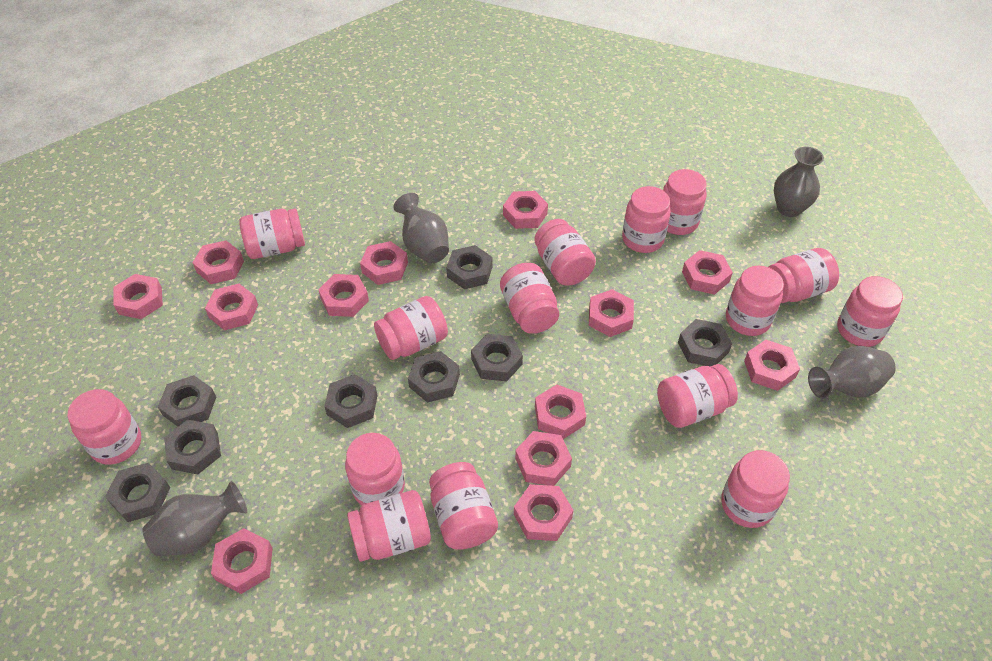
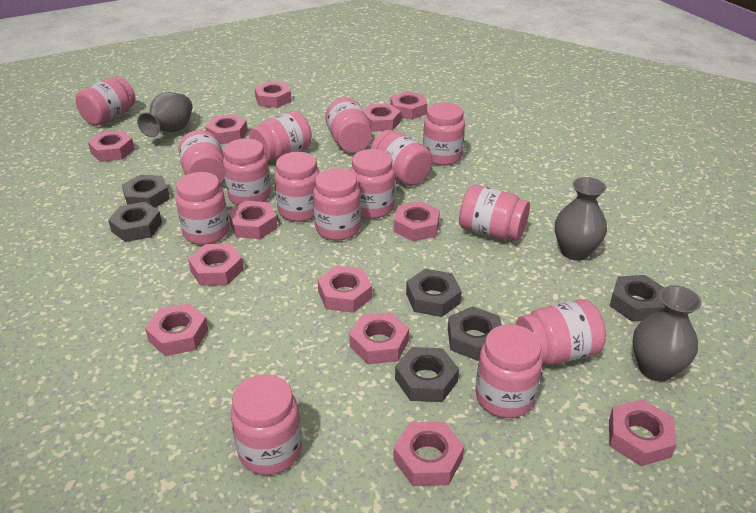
grey nut: [105,463,170,522] [158,375,216,427] [164,420,221,474] [324,374,378,428] [408,351,460,403] [446,245,493,289] [471,334,523,381] [678,319,732,366] = 8 -> [108,202,162,242] [122,175,170,208] [395,347,459,402] [406,269,462,317] [448,306,502,361] [609,275,664,322] = 6
grey vase: [143,481,247,556] [393,193,449,263] [774,147,824,217] [808,346,896,399] = 4 -> [137,92,193,137] [555,177,607,261] [633,285,702,381] = 3

